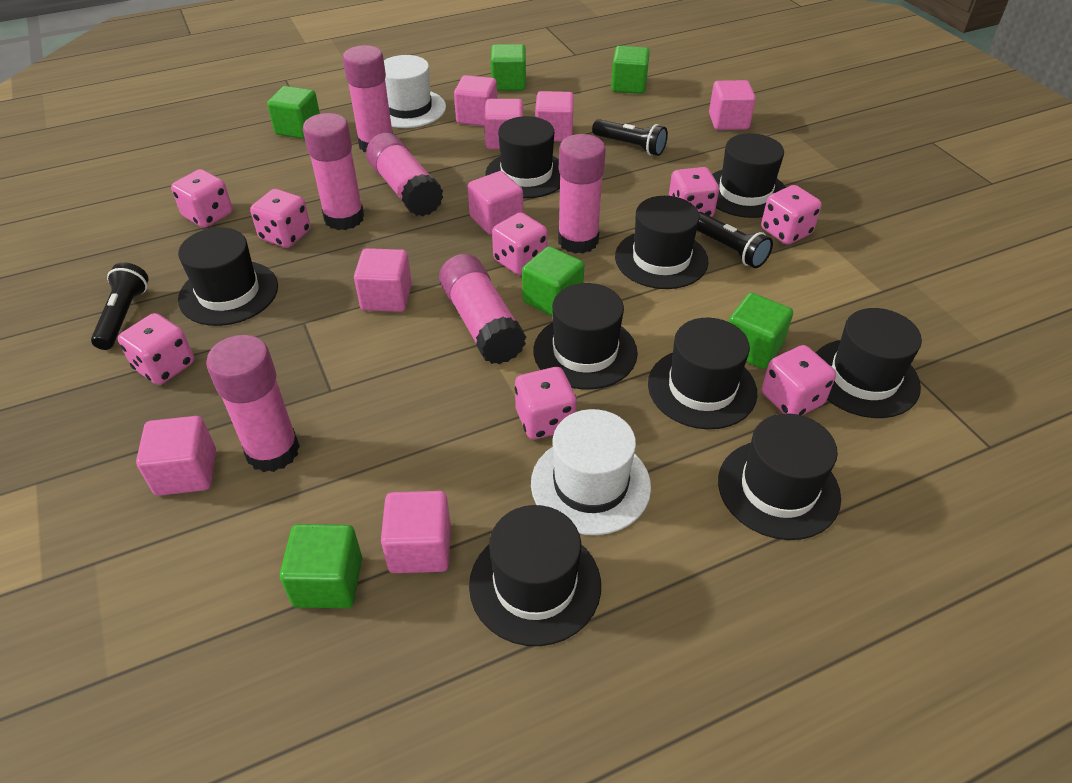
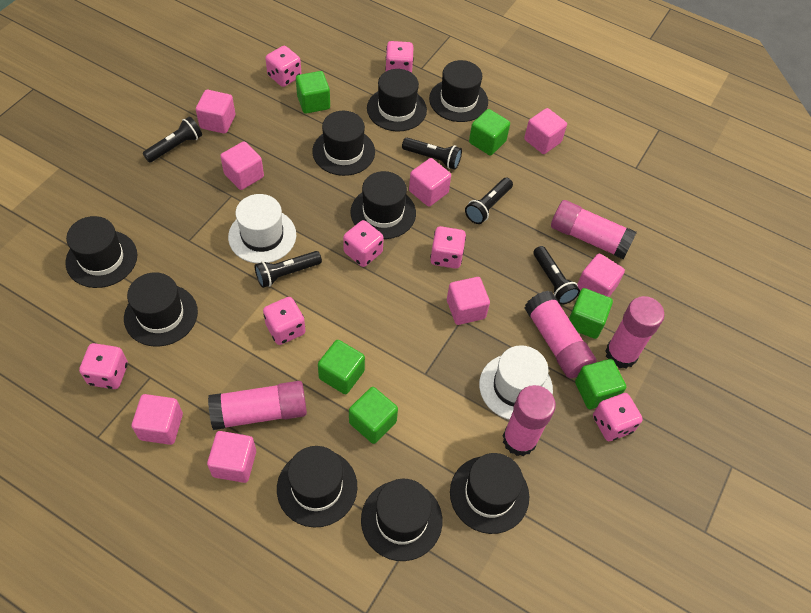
black flashlight: [91,262,149,350] [592,119,668,156] [697,212,773,268] = 3 -> [143,117,202,163] [255,251,322,288] [402,138,462,170] [465,178,513,224] [533,246,580,305] = 5
pink dice: [118,313,194,385] [171,169,233,228] [250,189,311,248] [492,212,548,275] [515,367,577,440] [669,167,719,217] [761,185,822,245] [762,345,836,416] = 8 -> [79,343,128,389] [263,297,305,345] [265,46,301,87] [343,220,384,267] [385,41,414,73] [430,226,466,269] [593,393,643,441] = 7
pink glue stick: [206,335,300,472] [303,113,364,230] [343,45,393,152] [366,133,443,217] [439,254,526,364] [558,134,606,254] = 6 -> [208,381,307,430] [503,385,556,456] [525,291,597,378] [551,200,637,260] [605,296,664,369] = 5

